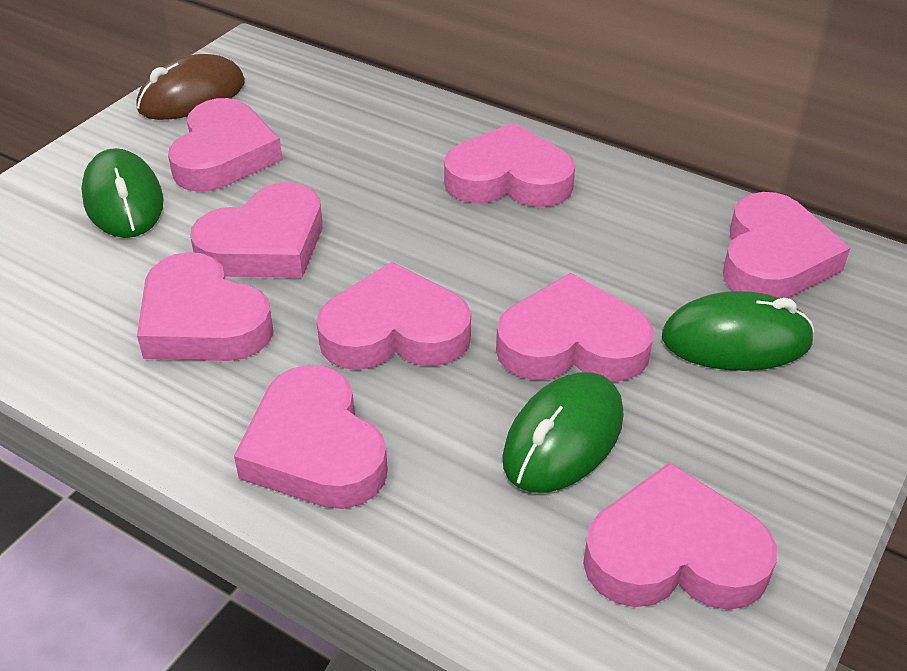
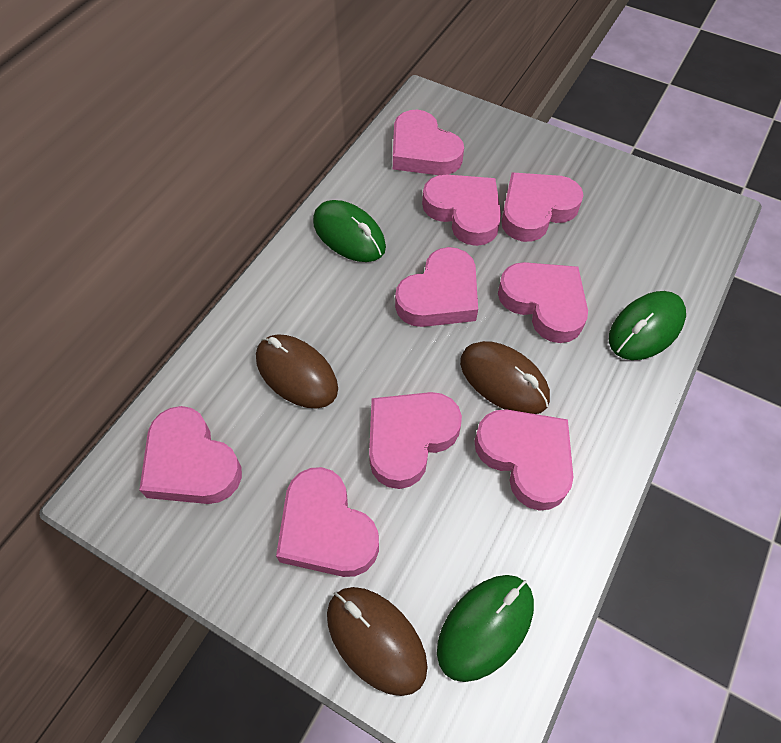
brown mouse: [137,54,245,120] = 1 -> [256,334,338,409] [327,587,428,696] [460,341,550,414] = 3

